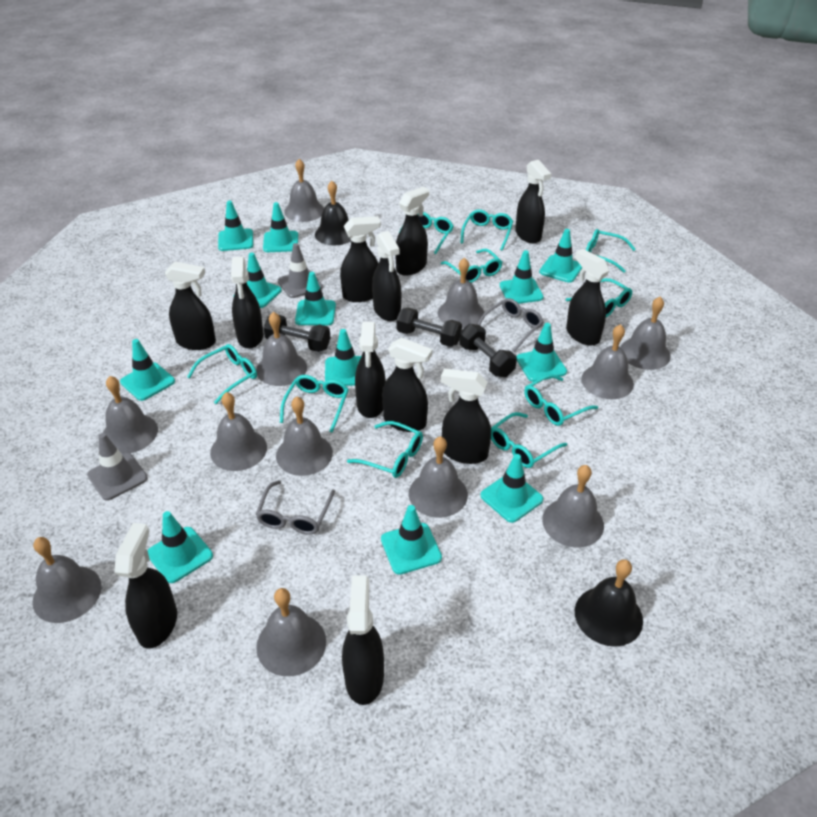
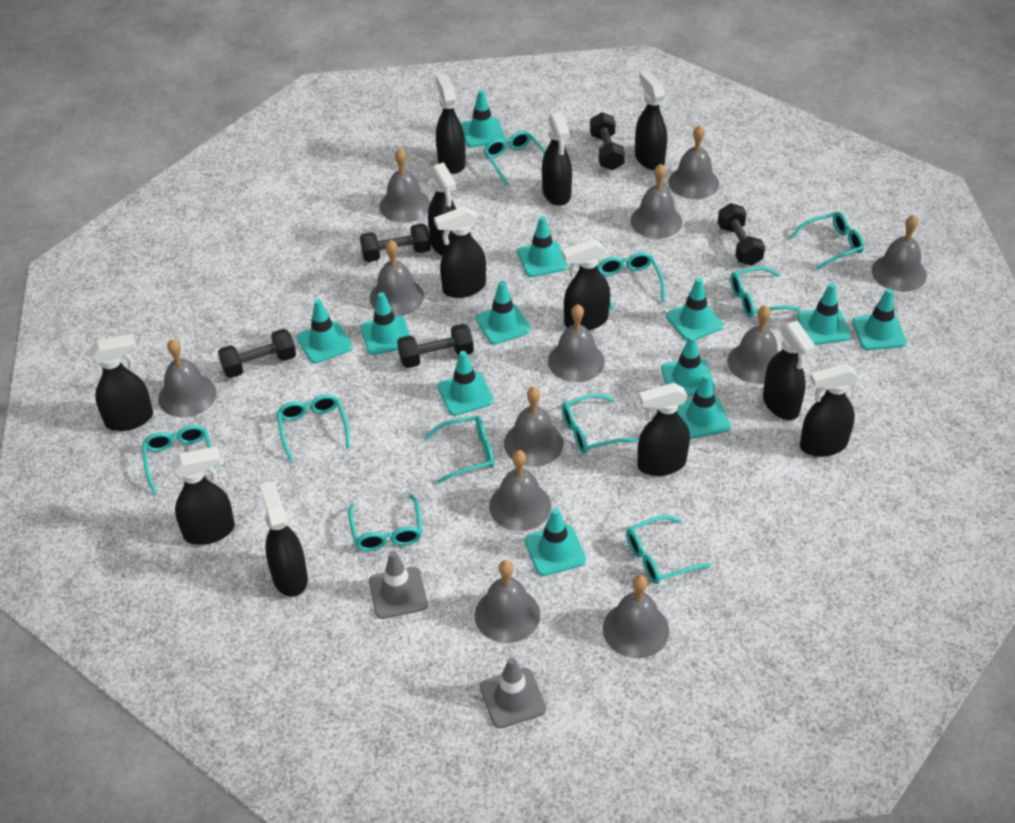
black bell: [315,181,351,245] [575,559,643,647] = 2 -> none = 0
black dumbbell: [263,315,330,352] [396,307,462,347] [460,324,517,377] = 3 -> [218,329,296,378] [360,223,431,262] [397,324,474,368] [590,112,625,170] [717,203,765,266] = 5
grey glasses: [255,480,335,535] [477,298,544,352] = 2 -> none = 0

